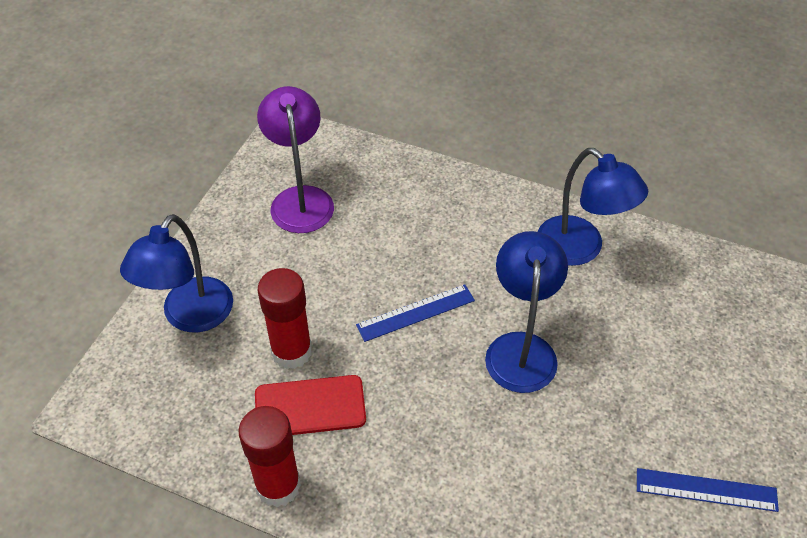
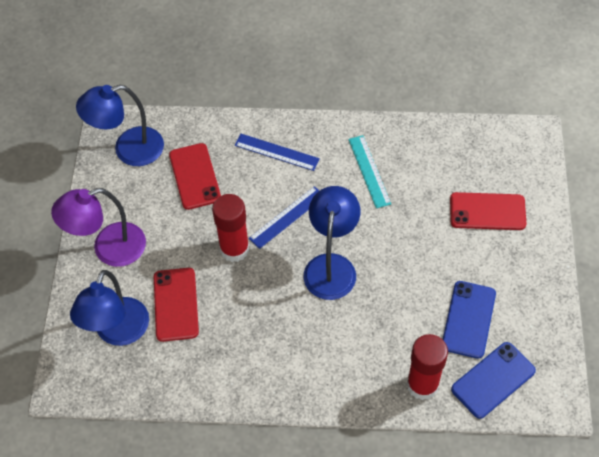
blue phone: none = 0 -> [442,281,496,359] [451,342,536,419] = 2
red phone: [255,375,366,435] = 1 -> [154,268,199,342] [169,143,221,210] [450,192,526,230] = 3
turquoise ruler: none = 0 -> [348,135,391,208] = 1

